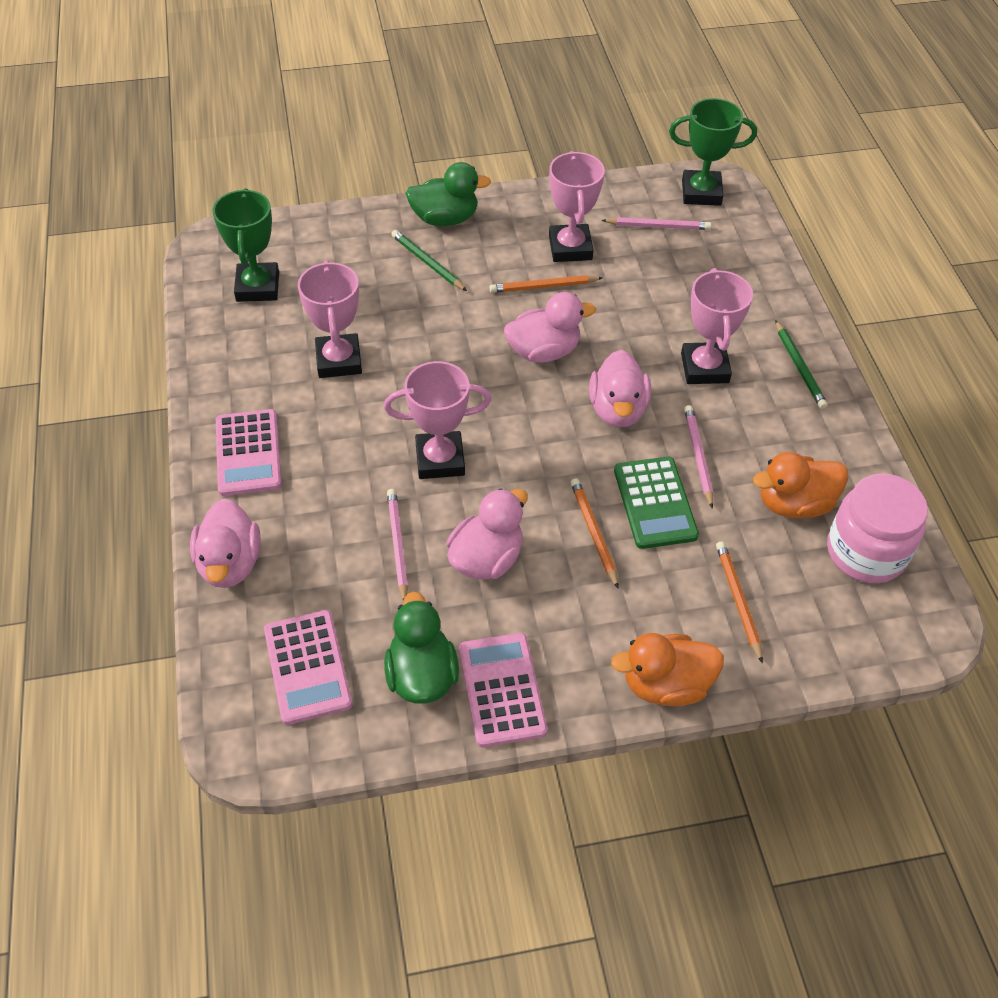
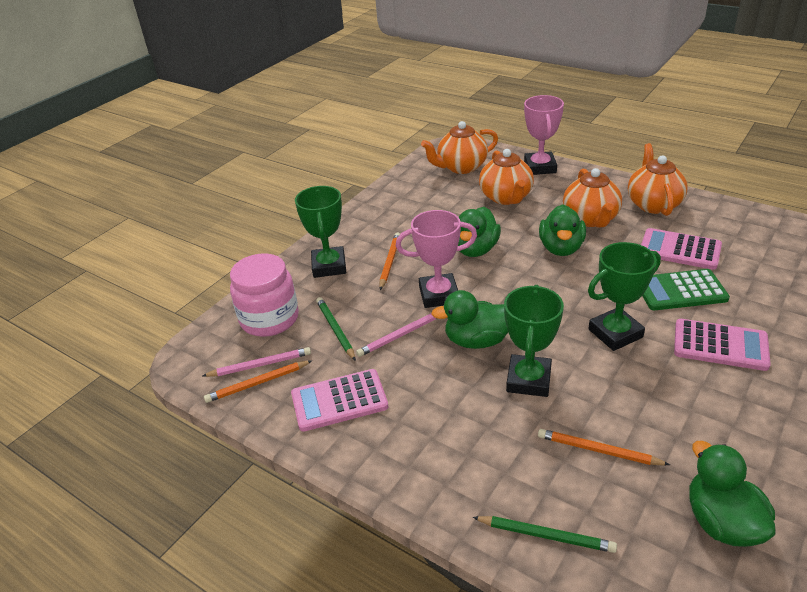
green duck: [384,592,459,704] [405,162,491,226] = 2 -> [431,290,508,349] [458,207,501,257] [539,204,586,256] [689,441,776,547] = 4
green trophy: [212,188,279,302] [669,98,757,206] = 2 -> [295,186,346,278] [504,285,564,397] [588,242,661,351] = 3
orange duck: [611,633,724,706] [753,452,848,518] = 2 -> none = 0
orange teapot: none = 0 -> [421,121,498,174] [479,149,534,205] [563,168,622,227] [628,143,688,216] = 4
pink duck: [190,498,261,588] [447,488,528,580] [504,292,596,363] [589,350,651,427] = 4 -> none = 0
pink pencil: [387,489,408,601] [601,217,712,230] [684,405,713,509] = 3 -> [203,347,311,377] [356,314,437,357] = 2
pink trophy: [298,260,362,378] [384,361,491,479] [549,151,605,262] [681,268,753,384] = 4 -> [396,210,477,308] [524,95,564,175] = 2

